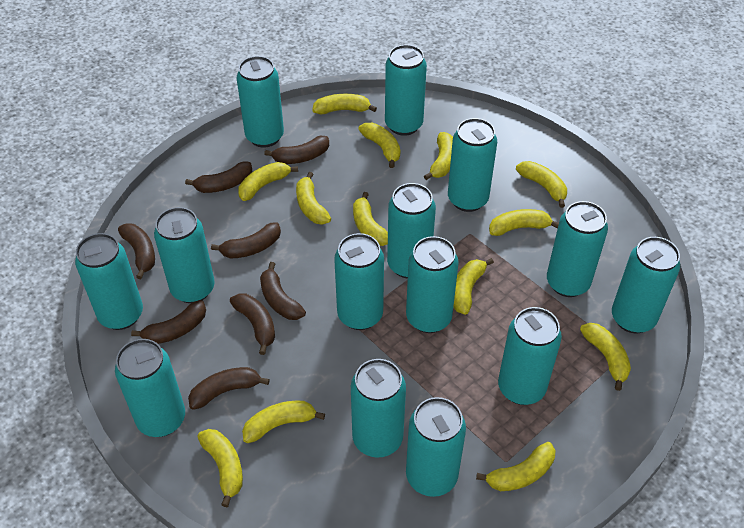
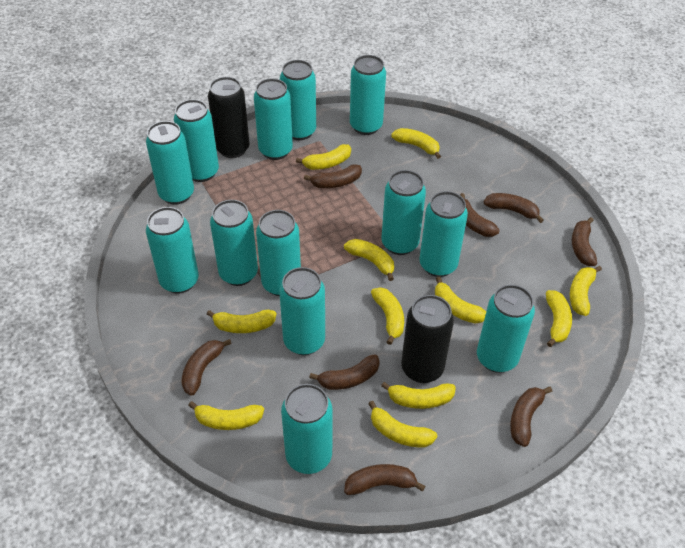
black can: none = 0 -> [208,77,250,158] [401,295,454,383] = 2
turquoise can: [75,233,143,330] [115,339,185,437] [154,207,215,303] [237,56,284,148] [334,233,384,330] [351,359,406,458] [385,45,427,136] [387,183,436,279] [406,236,459,333] [406,397,466,497] [448,118,497,212] [498,307,562,405] [547,201,608,297] [612,237,680,333] = 14 -> [146,121,194,205] [146,207,199,294] [174,99,219,182] [210,200,258,286] [254,78,293,160] [256,210,301,296] [279,267,325,355] [280,60,316,140] [281,384,333,474] [350,55,386,135] [381,170,426,255] [419,191,468,277] [477,285,535,373] = 13
yellow banana: [198,429,243,507] [238,162,298,201] [242,401,325,443] [296,172,331,225] [312,94,377,114] [353,192,388,246] [359,123,400,168] [424,132,453,180] [453,258,494,315] [476,442,555,491] [489,209,559,236] [516,161,567,208] [580,323,631,391] = 13 -> [188,401,264,430] [207,310,276,333] [296,144,351,170] [344,239,394,281] [368,401,437,447] [371,287,404,345] [381,382,456,409] [391,128,441,159] [435,277,486,324] [546,290,572,347] [570,266,602,316] = 11

